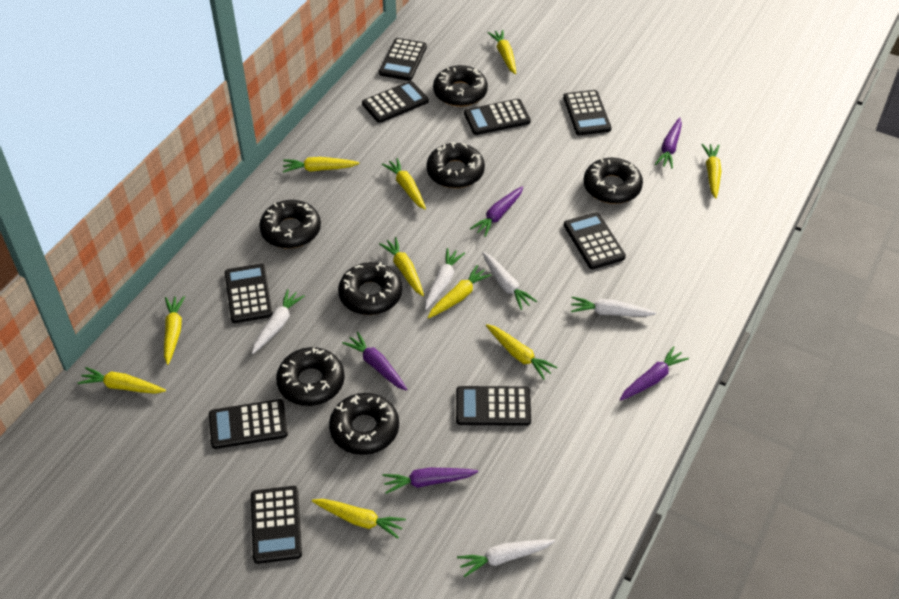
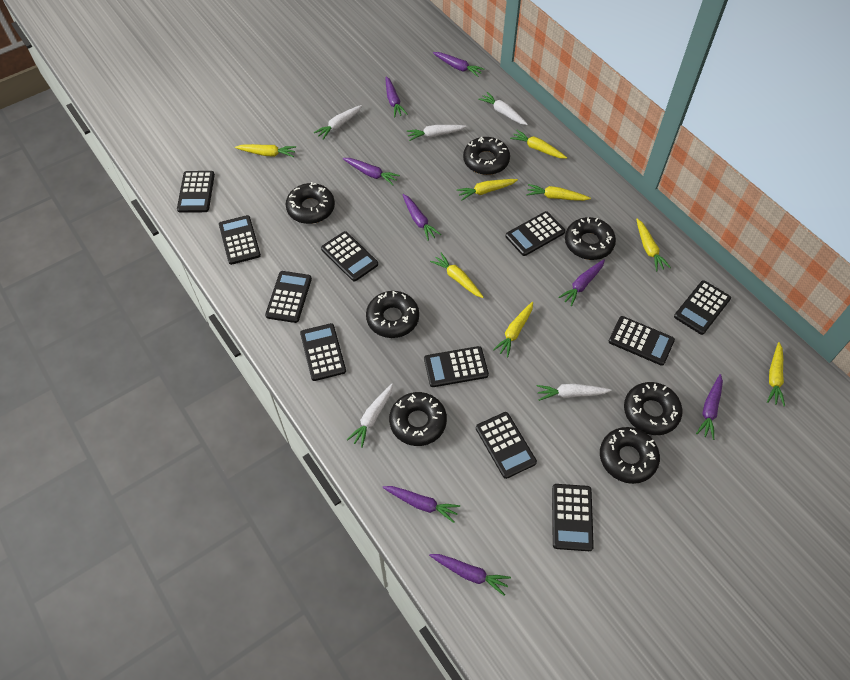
black calculator: [209,399,288,449] [225,264,273,323] [251,486,302,564] [362,81,429,123] [379,38,427,81] [456,386,531,426] [464,99,531,135] [563,90,611,135] [564,212,626,269] = 9 -> [177,171,215,213] [219,215,261,265] [265,271,312,323] [300,323,346,381] [321,231,378,281] [424,346,489,387] [476,412,537,479] [506,211,565,256] [552,484,594,551] [609,316,675,366] [674,280,731,335] = 11
purple carrot: [342,332,407,391] [383,468,478,494] [470,186,523,237] [620,346,689,401] [655,117,682,169] = 5 -> [343,158,400,185] [382,486,460,523] [386,76,408,118] [402,194,441,241] [429,554,511,596] [433,52,484,77] [558,259,605,306] [696,374,723,440] = 8
yellow carrot: [78,367,166,394] [164,296,185,365] [283,157,360,173] [312,499,406,539] [379,237,424,296] [382,158,426,210] [427,265,492,318] [486,324,557,380] [488,29,516,74] [701,144,722,199] = 10 -> [235,144,296,157] [430,253,484,298] [456,179,518,201] [493,302,533,357] [510,130,567,159] [526,184,591,201] [636,219,671,272] [767,342,785,406] = 8

